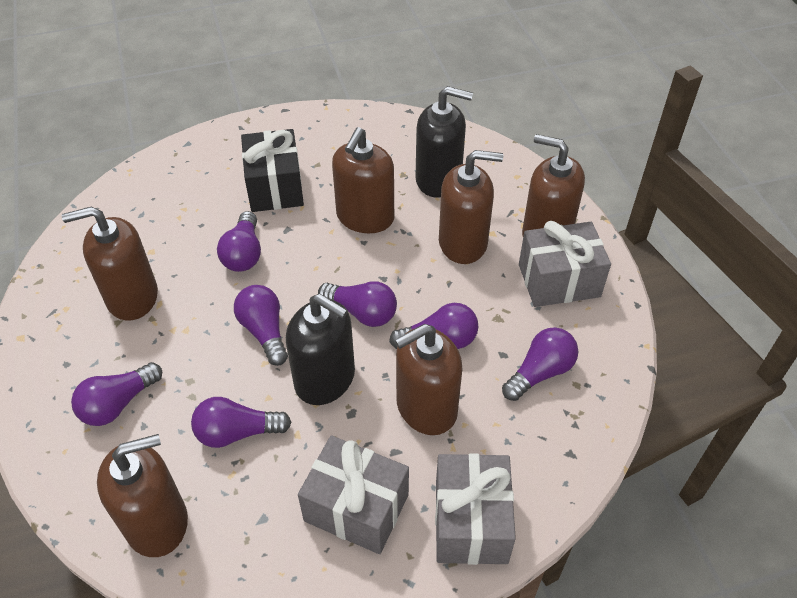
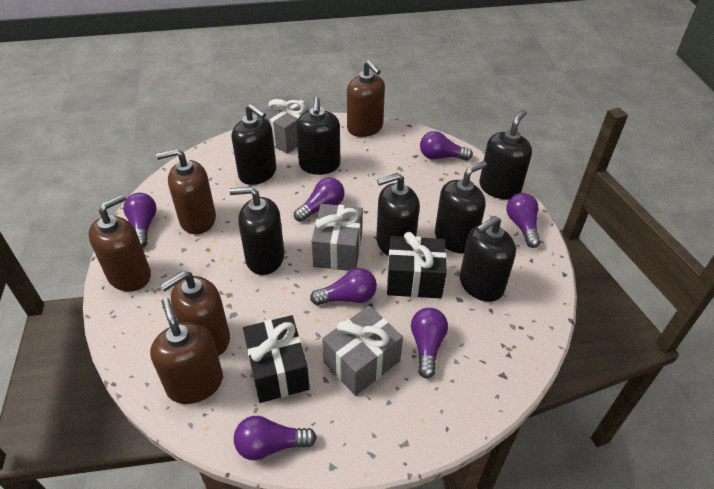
black gift: [241,129,304,212] = 1 -> [243,315,310,403] [387,232,447,299] = 2
black soap dispenser: [286,294,355,405] [416,86,473,198] = 2 -> [229,187,284,275] [232,104,276,185] [296,97,340,175] [376,173,420,256] [435,161,487,253] [460,216,516,302] [479,110,532,199] = 7
brown soap dispenser: [62,206,158,321] [97,434,188,557] [332,127,394,233] [395,324,462,435] [439,150,503,264] [522,134,585,236] = 6 -> [88,194,151,292] [150,298,223,404] [156,149,216,234] [160,271,230,356] [347,60,385,137] = 5

